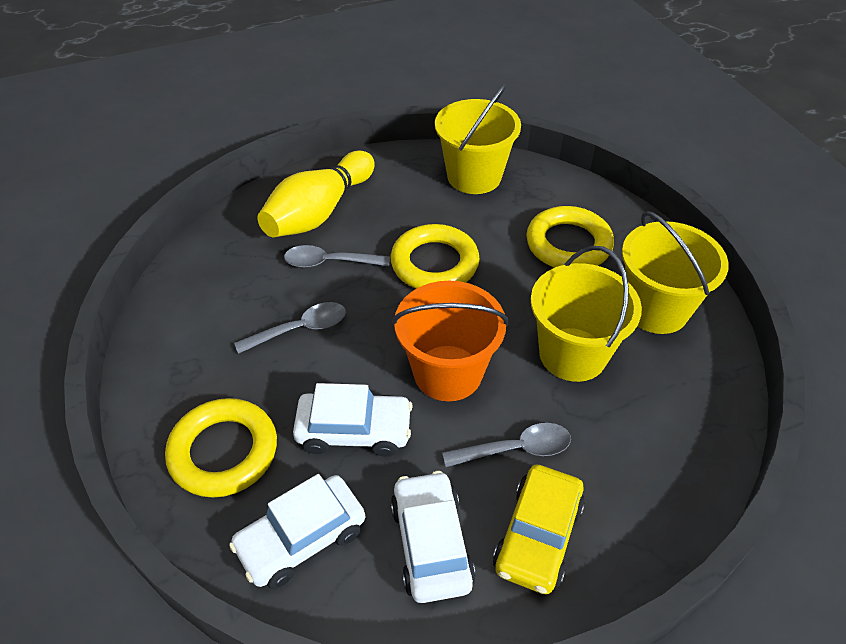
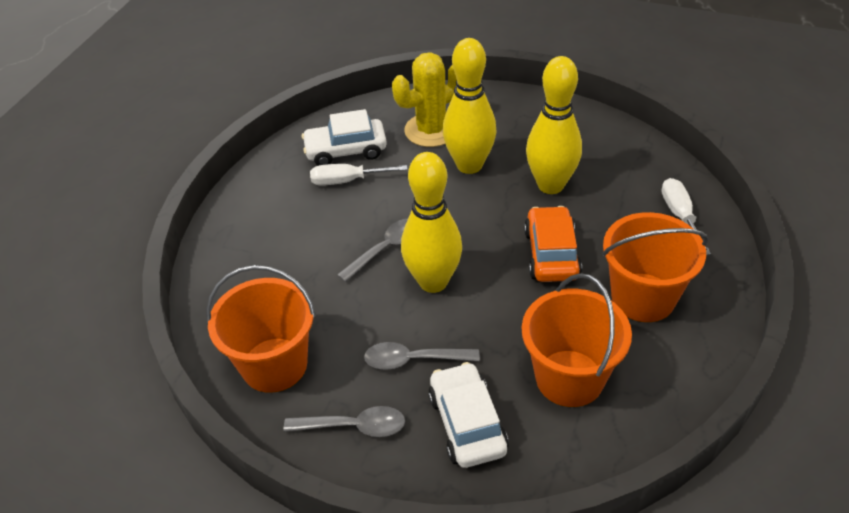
orange bucket: [392,281,508,401] = 1 -> [206,265,316,393] [522,273,632,407] [602,212,708,322] = 3
orange car: none = 0 -> [524,206,582,282] = 1
white car: [229,474,365,589] [293,383,413,457] [391,471,476,603] = 3 -> [301,109,387,166] [428,362,509,468] = 2
white screwdriver: none = 0 -> [310,164,408,186] [662,178,711,255] = 2
yellow bowling pin: [257,150,375,237] = 1 -> [401,152,462,293] [443,38,497,174] [526,56,582,194] = 3
yellow bucket: [435,84,521,194] [531,246,642,382] [622,211,729,334] = 3 -> none = 0
yellow cactus: none = 0 -> [392,52,457,147] = 1
yellow car: [493,465,585,594] = 1 -> none = 0
yellow ring: [165,398,277,498] [391,224,480,289] [526,206,614,268] = 3 -> none = 0

